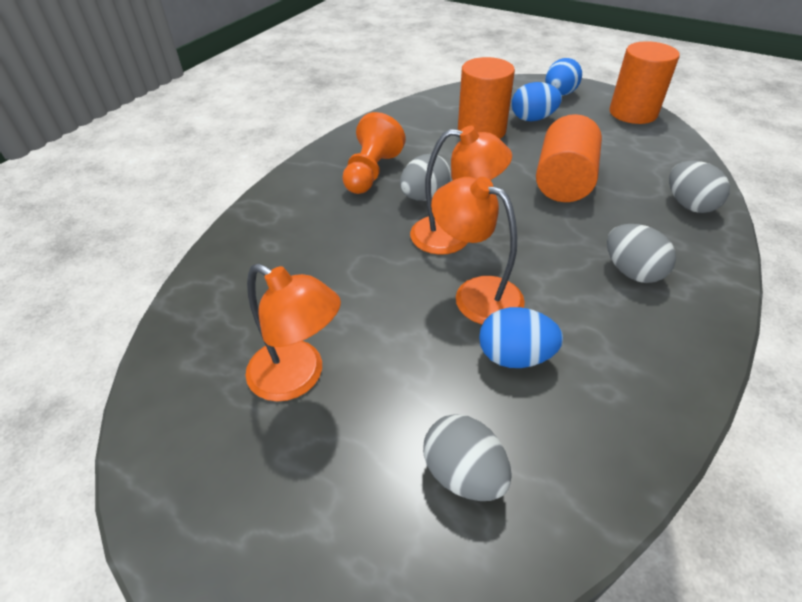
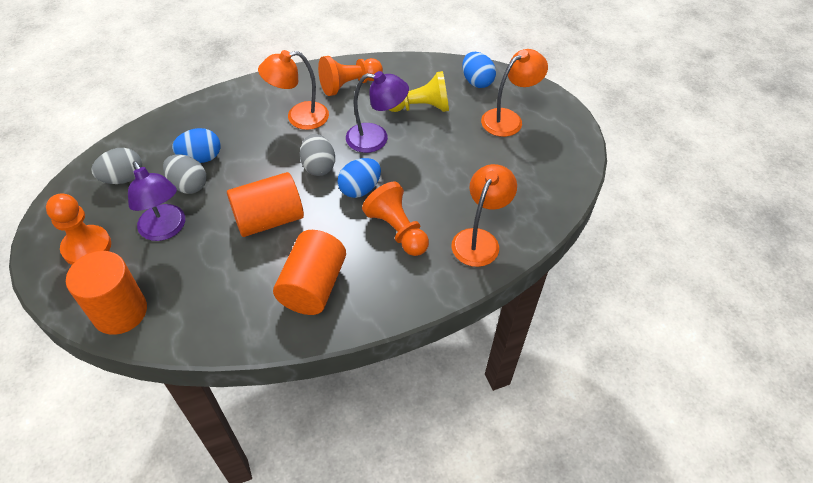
grey egg: [400,154,451,201] [423,414,512,501] [607,224,676,283] [669,160,730,213] = 4 -> [91,148,142,184] [163,155,207,194] [300,134,335,176] = 3
orange pawn: [342,112,406,194] = 1 -> [46,193,111,265] [318,56,383,96] [362,182,429,256] = 3
purple lamp: none = 0 -> [128,161,185,241] [346,71,409,153] = 2
yellow pawn: none = 0 -> [389,71,449,112] = 1

